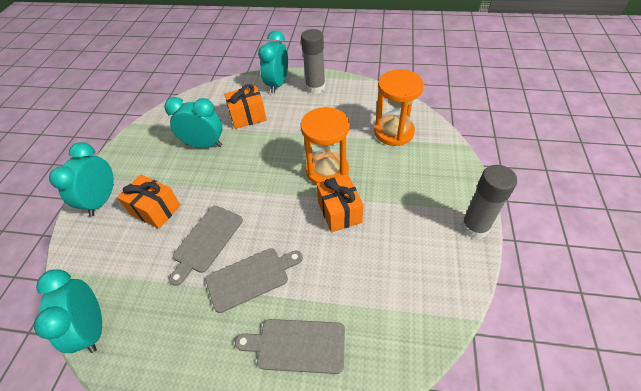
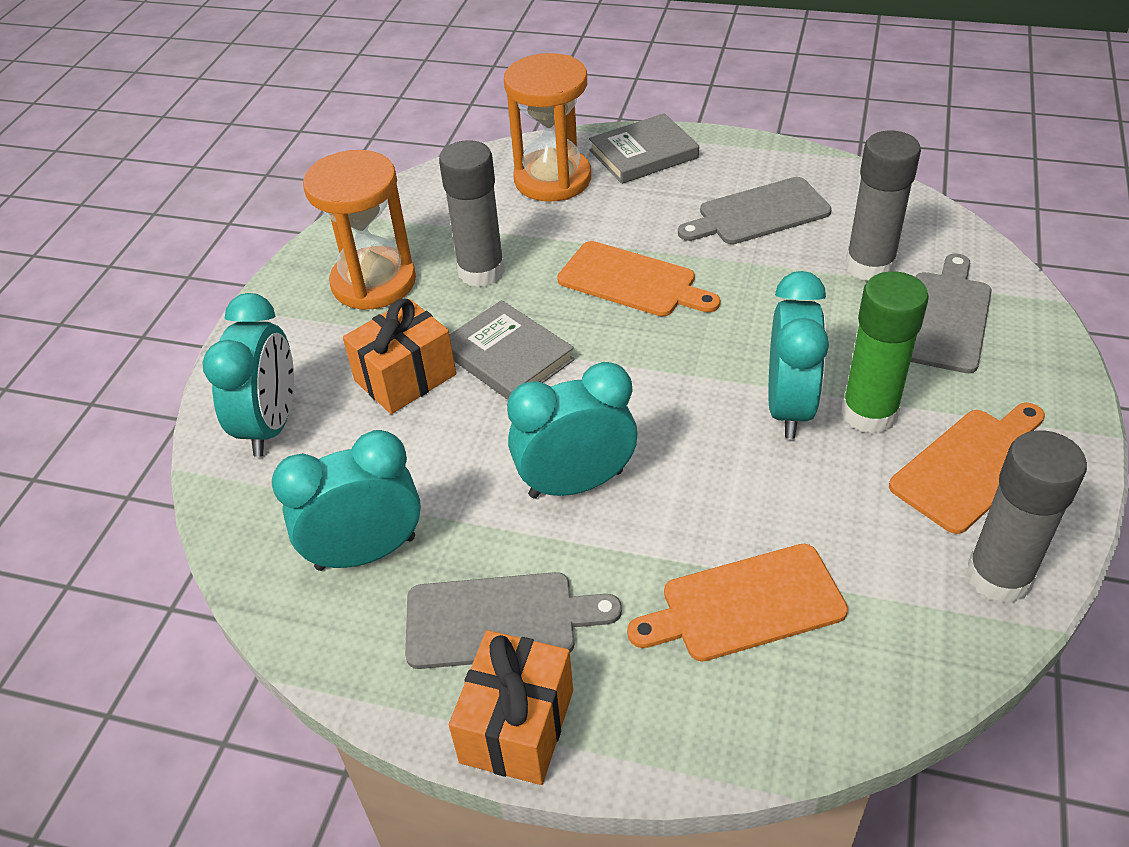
green glue stick: none = 0 -> [841,271,929,434] = 1
grey book: none = 0 -> [450,300,575,400] [589,113,699,184] = 2
grey glue stick: [301,29,325,94] [461,165,517,239] = 2 -> [439,140,505,287] [845,130,921,280] [966,430,1087,603] = 3
orange cutting board: none = 0 -> [557,241,720,317] [627,544,848,662] [889,403,1045,534] = 3
orange gift: [117,175,180,229] [224,84,267,129] [317,174,364,232] = 3 -> [343,299,456,414] [449,630,573,785] = 2

